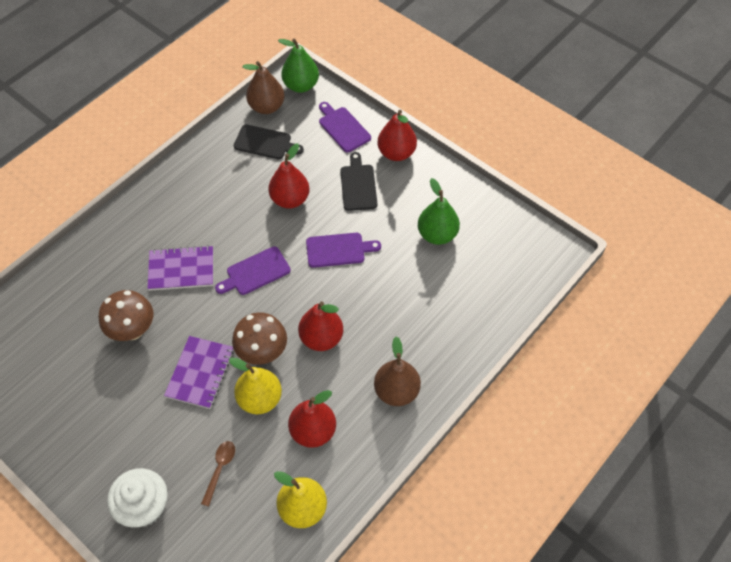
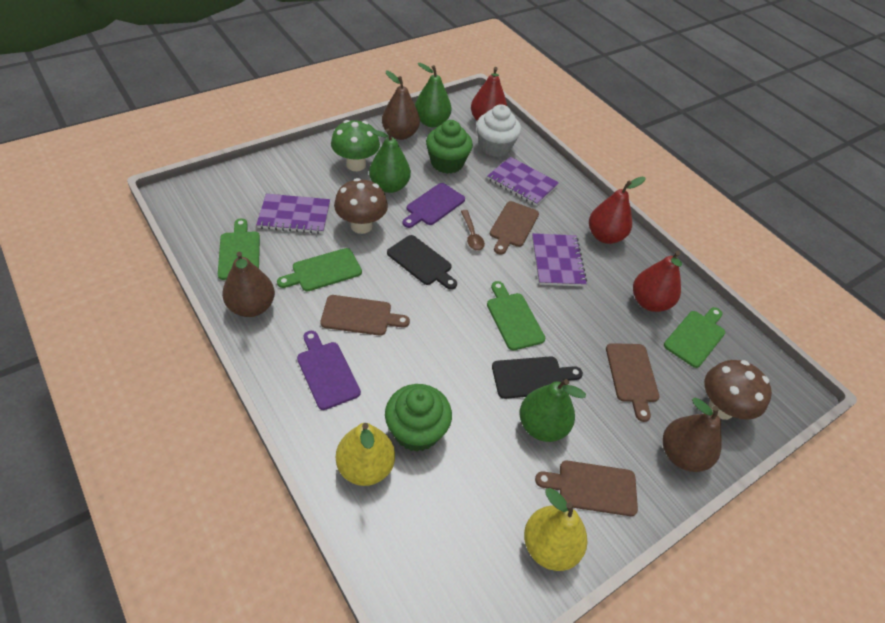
brown cutting board: none = 0 -> [320,295,410,336] [490,201,539,255] [535,461,638,516] [606,343,659,422] = 4
brown pear: [243,61,285,114] [374,337,421,406] = 2 -> [222,252,275,317] [382,71,420,140] [663,398,722,472] = 3
green cupcake: none = 0 -> [385,384,452,452] [426,120,473,174] = 2
green cutting board: none = 0 -> [218,219,260,280] [277,248,362,291] [487,281,545,350] [664,307,725,368] = 4
green mushroom: none = 0 -> [331,120,380,171] = 1
green pear: [278,39,319,93] [418,178,460,245] = 2 -> [369,129,411,193] [415,63,451,127] [520,379,586,442] = 3
purple cutting board: [215,246,291,295] [306,233,381,268] [319,102,371,152] = 3 -> [297,331,361,410] [403,183,465,228] = 2
purple notebook: [147,245,213,291] [164,336,234,409] = 2 -> [256,194,330,234] [487,157,559,206] [532,233,587,287] = 3
red pear: [268,143,310,209] [288,390,336,448] [298,302,343,351] [377,110,417,161] = 4 -> [471,67,507,121] [589,176,646,244] [633,251,682,312] = 3

